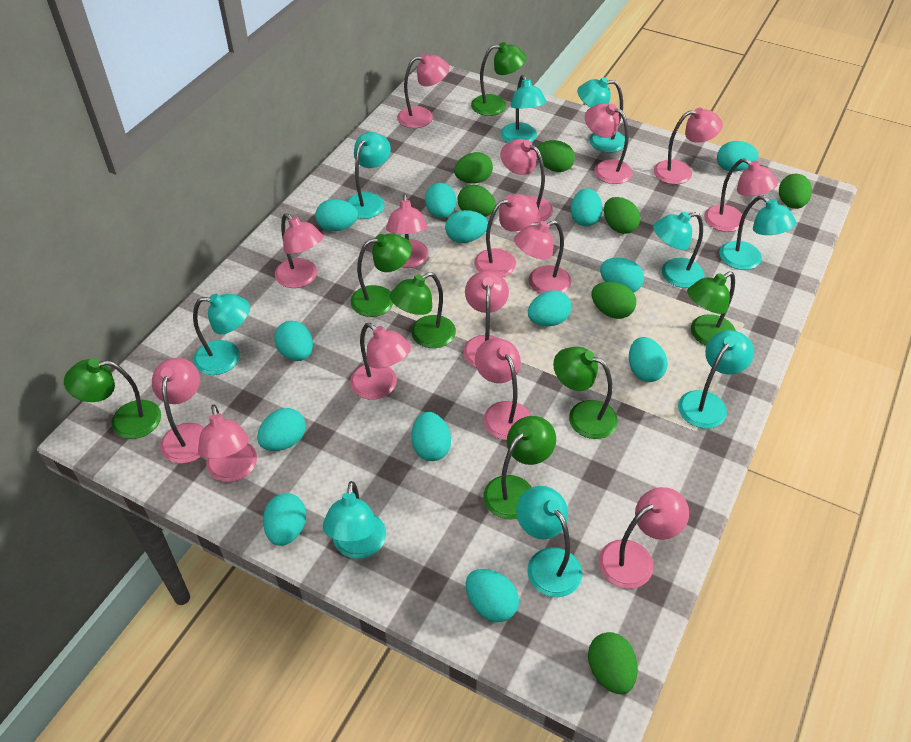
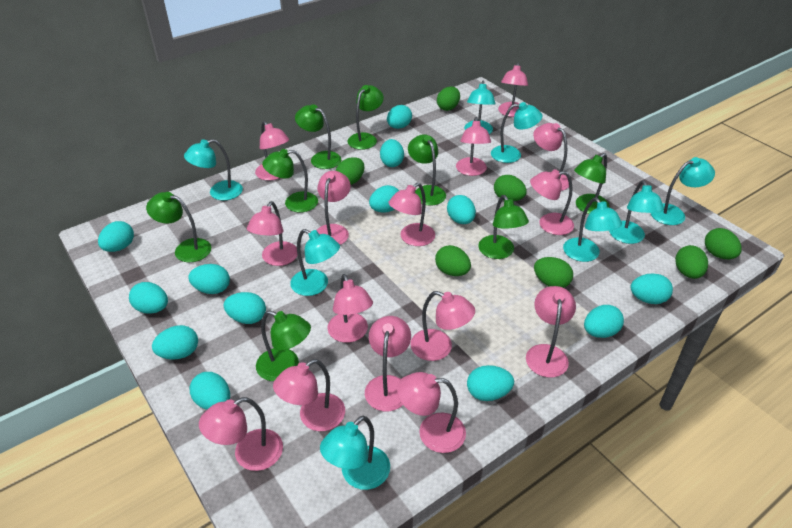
green lamp: [64,359,161,439] [351,233,412,317] [390,272,456,348] [471,42,526,116] [483,416,556,519] [553,347,618,439] [687,272,736,346] = 7 -> [146,192,211,262] [256,310,311,381] [262,149,318,212] [295,104,341,169] [348,85,384,150] [408,134,446,206] [478,195,529,259] [574,153,609,214] = 8
turquoise lamp: [193,293,250,375] [323,481,386,559] [347,132,391,219] [500,75,547,143] [517,486,582,597] [577,77,625,153] [653,211,704,288] [678,330,754,429] [719,196,796,270] = 9 -> [184,139,243,201] [290,229,340,296] [320,416,390,490] [464,80,495,134] [491,102,542,163] [563,197,622,262] [609,181,664,244] [651,157,715,225] = 8

